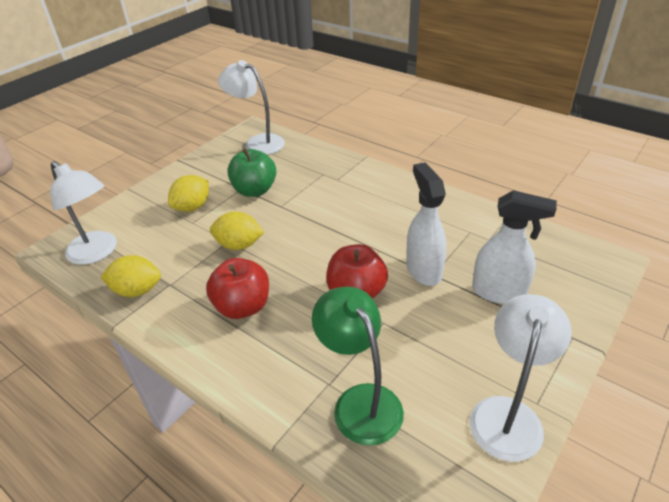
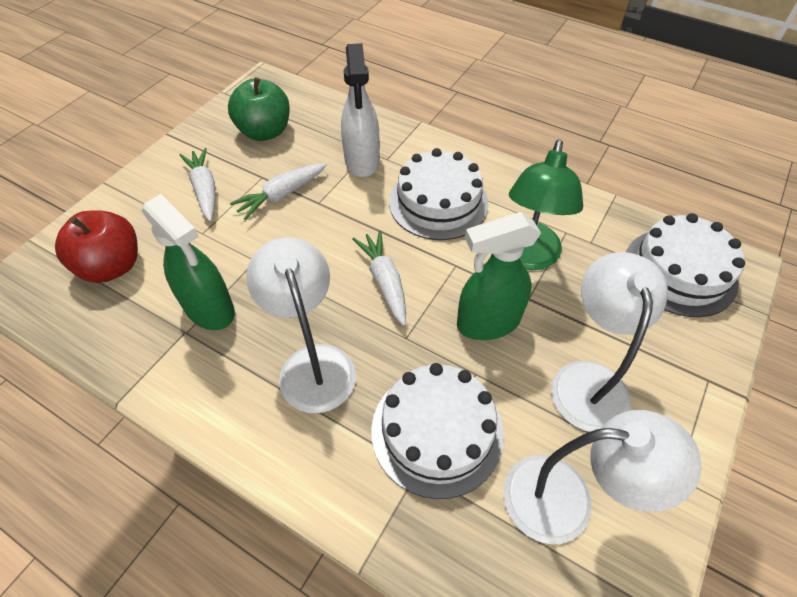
green spray bottle: none = 0 -> [141,194,235,330] [457,212,541,340] = 2
red apple: [206,258,269,319] [326,244,388,299] = 2 -> [55,211,138,283] = 1
white cake: none = 0 -> [371,363,504,499] [389,148,489,240] [626,213,745,317] = 3
white carrot: none = 0 -> [180,148,216,222] [230,163,327,220] [352,230,406,326] = 3
white spray bottle: [406,163,446,286] [472,190,557,304] = 2 -> [341,43,380,177] = 1
yellow lemon: [100,255,161,297] [168,175,209,212] [210,211,264,250] = 3 -> none = 0

